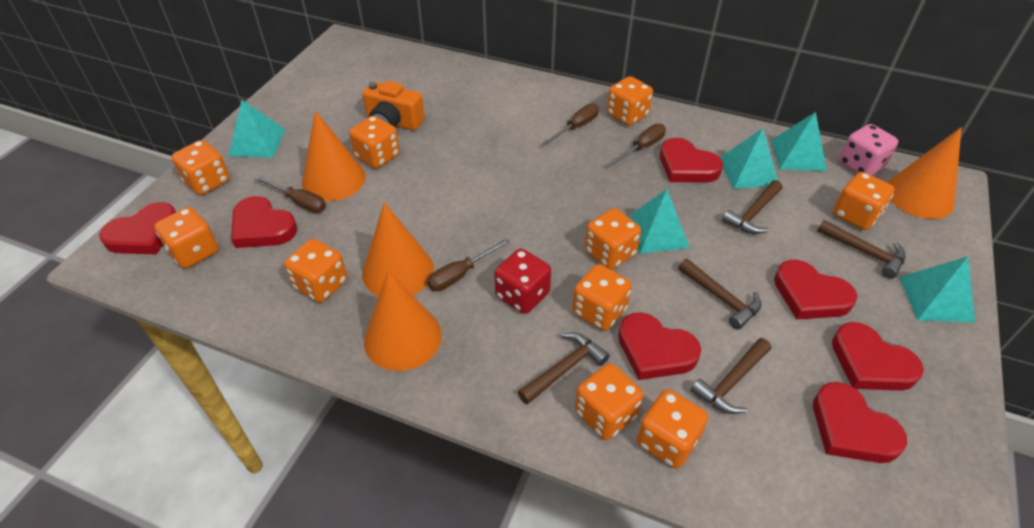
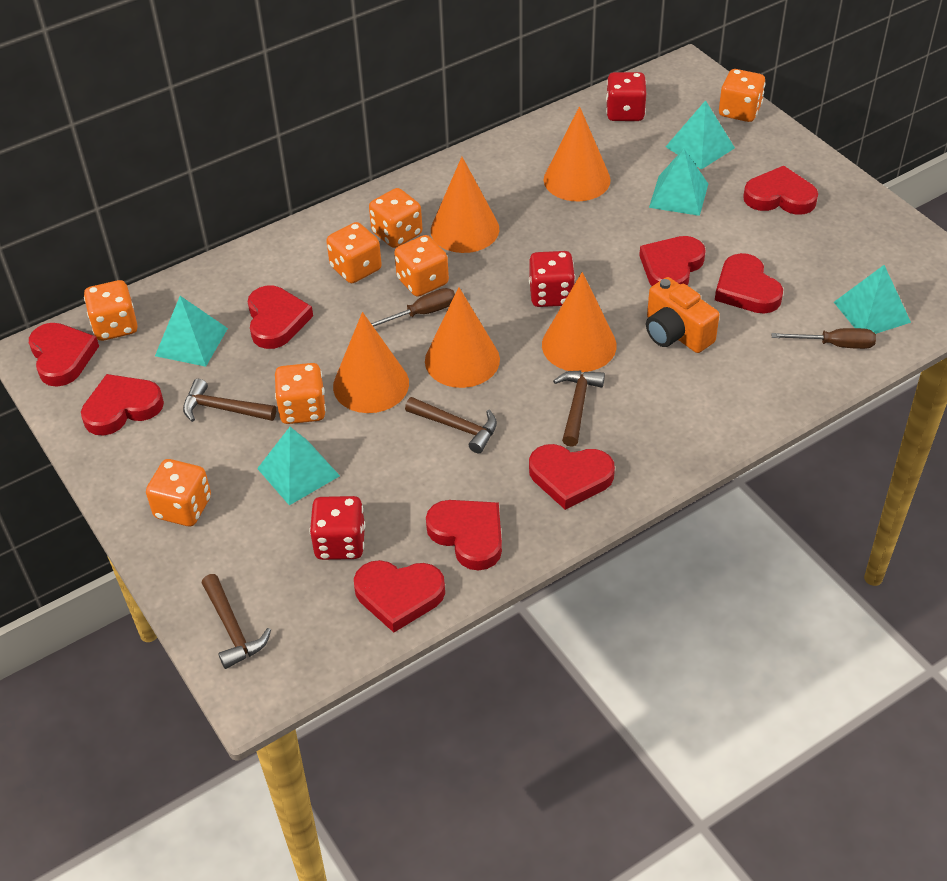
brown hammer: [518,332,610,405] [678,259,761,330] [690,338,771,414] [722,180,782,234] [817,220,906,279] = 5 -> [183,379,276,422] [202,574,271,669] [405,397,497,453] [553,371,605,447] = 4
brown screwdriver: [254,176,326,213] [427,238,510,291] [543,103,599,145] [609,124,666,166] = 4 -> [371,288,455,327] [771,328,876,349] = 2
orange cone: [302,111,366,201] [362,202,434,296] [364,271,442,371] [887,127,962,219] = 4 -> [333,312,409,413] [425,287,500,388] [431,157,499,253] [542,272,617,372] [544,106,611,202] = 5
orange dice: [154,207,219,269] [172,140,230,195] [284,239,347,303] [349,116,400,169] [572,264,632,331] [575,363,643,440] [585,208,641,270] [607,76,653,126] [637,389,708,469] [833,172,894,230] = 10 -> [84,280,138,341] [146,459,211,526] [275,363,326,424] [326,222,382,283] [369,188,422,248] [394,235,449,297] [719,69,765,122] = 7
pink dice: [839,124,898,175] = 1 -> none = 0
red dice: [494,249,551,314] = 1 -> [310,496,365,560] [529,251,575,307] [606,72,646,121] = 3
red heart: [99,202,176,255] [231,196,297,248] [618,312,701,380] [660,138,723,183] [774,260,857,319] [813,382,907,463] [832,322,924,391] = 7 -> [29,323,99,386] [81,374,164,436] [248,286,313,349] [354,560,445,632] [426,500,502,571] [529,444,615,510] [639,236,706,286] [715,253,783,314] [743,166,818,215] = 9

